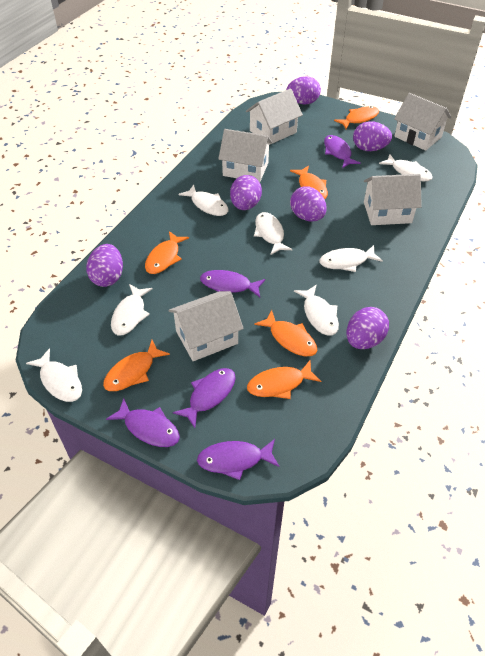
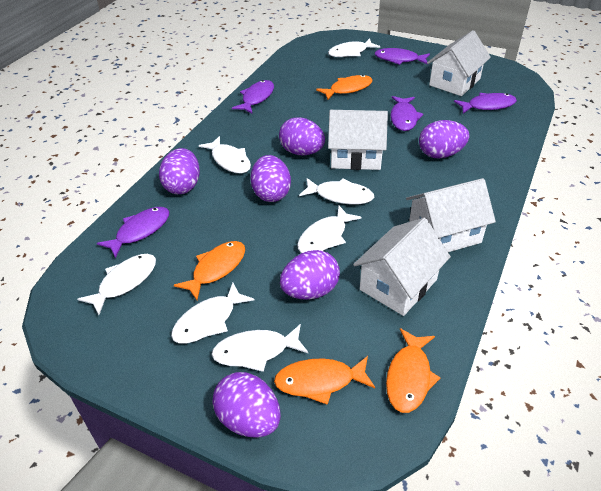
orange fish: [103,340,170,391] [145,231,189,274] [247,361,321,399] [254,310,317,356] [290,166,328,199] [334,106,379,129] = 6 -> [174,241,245,300] [274,356,375,405] [316,75,373,100] [386,328,441,413] = 4
white house: [169,291,244,361] [218,129,273,182] [246,89,303,145] [364,174,422,225] [394,93,451,151] = 5 -> [328,110,388,170] [353,218,451,316] [406,178,496,252] [427,30,491,96] = 4

